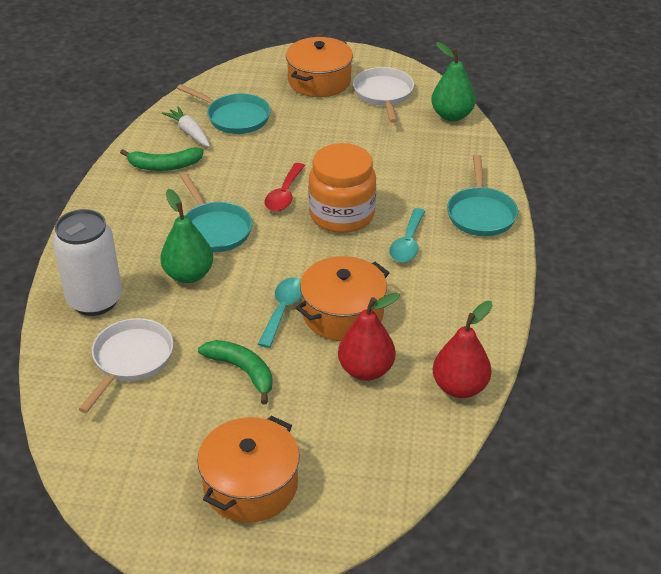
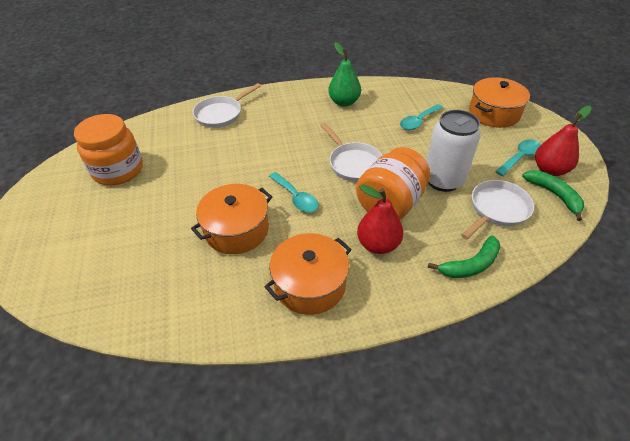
green pear: [160,189,213,283] [431,42,476,121] = 2 -> [328,42,361,107] = 1
orange jar: [308,143,376,233] = 1 -> [74,114,143,185] [356,147,430,220] = 2
red spoon: [264,163,305,212] = 1 -> none = 0
turquoise pan: [177,84,271,134] [180,174,252,252] [447,155,518,236] = 3 -> none = 0
turquoise spoon: [258,277,302,348] [389,208,425,263] = 2 -> [269,172,318,213] [400,104,443,130] [495,139,541,176] = 3
white carrot: [162,106,210,147] = 1 -> none = 0
white pan: [79,318,174,413] [353,67,414,123] = 2 -> [193,83,261,128] [321,123,383,182] [461,180,534,239] = 3

